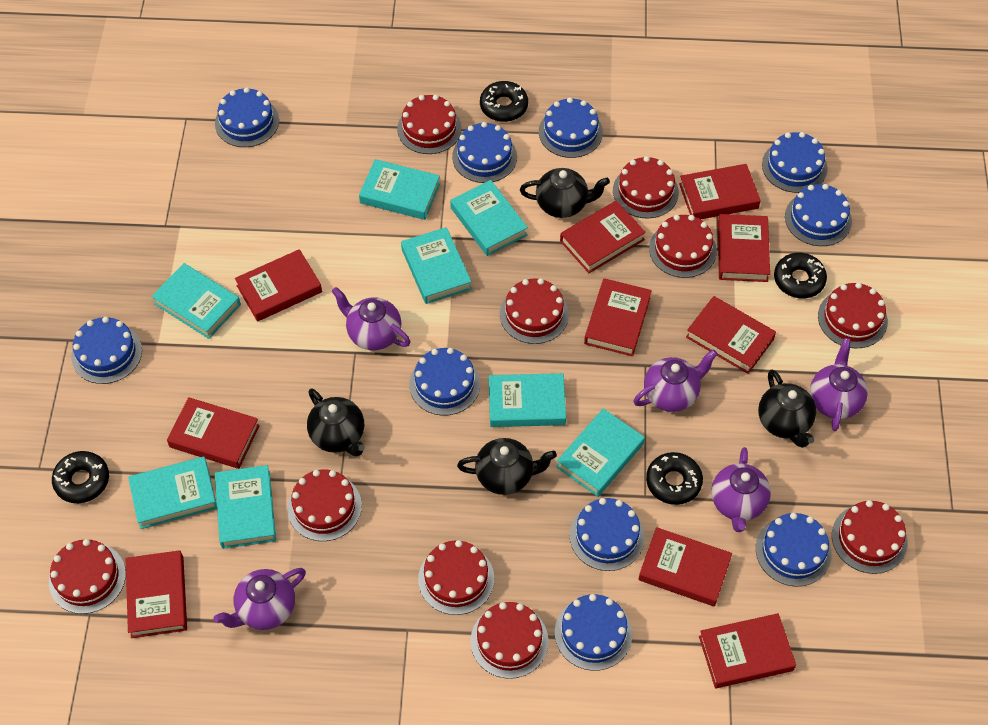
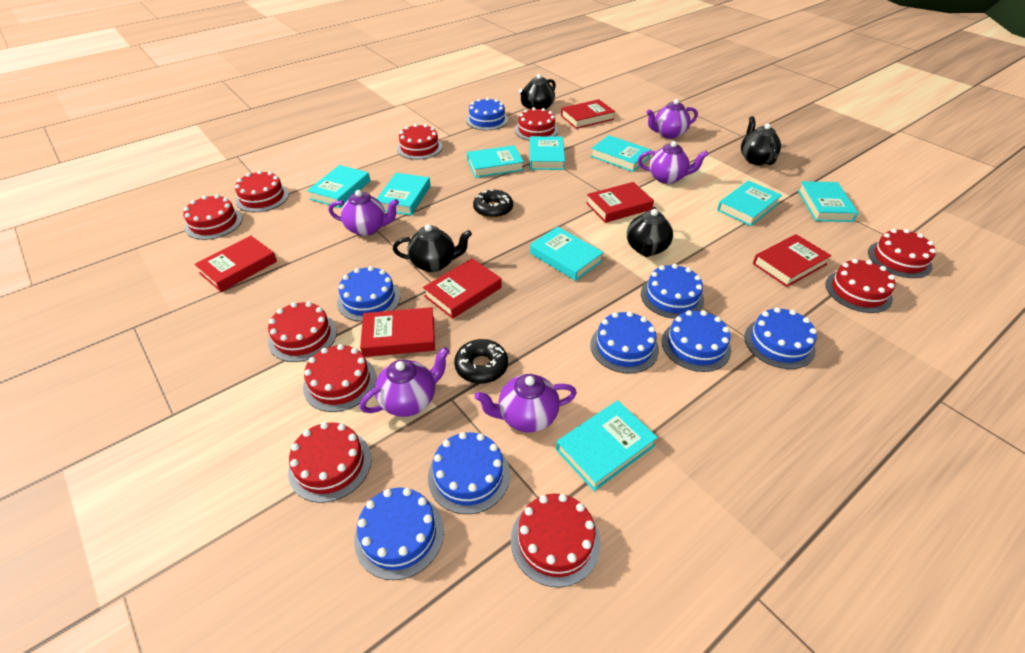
black donut: [52,451,109,503] [480,81,528,122] [646,452,703,505] [774,253,827,298] = 4 -> [454,339,508,384] [473,190,513,218] = 2
blue cake: [71,317,142,384] [215,87,279,147] [409,348,480,415] [452,122,517,183] [539,98,603,158] [555,594,632,671] [569,498,645,571] [756,513,832,587] [762,132,828,193] [785,184,852,246] = 10 -> [337,266,400,322] [354,488,444,580] [428,432,510,514] [466,97,508,130] [590,311,659,373] [641,264,704,319] [662,310,731,372] [744,307,817,369] = 8
red book: [125,550,187,638] [167,397,260,469] [235,249,322,322] [560,201,646,273] [584,278,652,356] [638,527,732,607] [679,164,761,219] [686,296,776,374] [699,613,796,688] [718,214,770,282] = 10 -> [194,236,277,292] [360,307,435,357] [423,258,502,319] [561,99,615,129] [586,182,654,223] [753,234,831,287] = 6
turquoise book: [128,457,217,529] [152,263,241,339] [215,465,276,549] [359,159,440,220] [401,227,472,304] [450,180,528,256] [489,373,566,427] [556,409,645,497] = 8 -> [307,165,370,208] [377,173,431,215] [467,145,524,178] [530,136,565,170] [530,227,604,281] [556,400,658,491] [591,135,651,172] [717,181,782,226] [798,181,858,222] = 9

